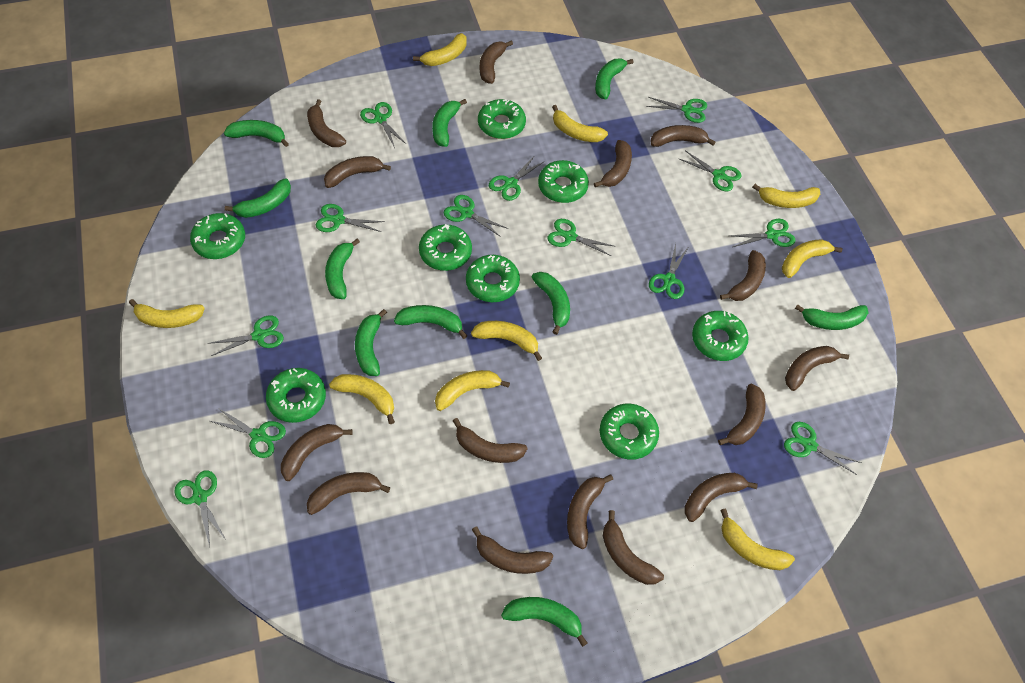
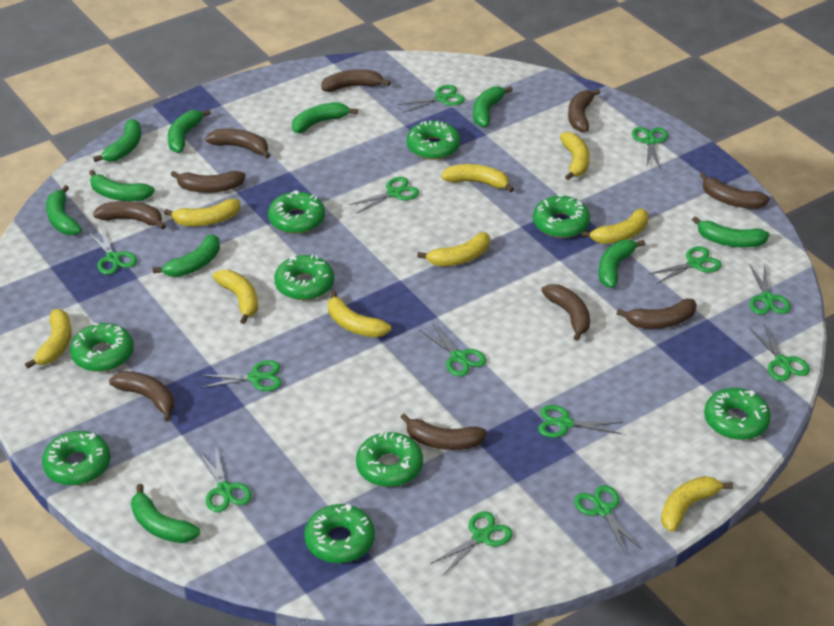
brown banana: [281,424,353,481] [307,99,346,147] [307,472,390,515] [324,156,391,188] [453,418,528,463] [472,526,554,574] [480,40,513,84] [567,474,613,549] [594,140,632,187] [603,510,664,585] [651,125,716,147] [685,473,758,522] [718,384,766,445] [720,250,766,301] [785,346,849,391] = 15 -> [93,201,166,230] [109,371,174,422] [171,171,245,193] [205,128,270,158] [321,69,391,92] [400,413,487,450] [541,284,590,341] [568,89,601,132] [616,299,697,329] [700,173,770,208] = 10
green donut: [190,213,245,259] [266,368,326,423] [419,224,472,271] [466,255,520,302] [478,99,526,139] [538,160,589,203] [600,403,659,460] [692,311,749,361] = 8 -> [42,431,111,485] [70,323,134,372] [268,190,325,234] [274,255,334,300] [304,504,375,563] [356,432,423,487] [406,121,460,160] [533,194,590,238] [704,388,771,440] = 9

